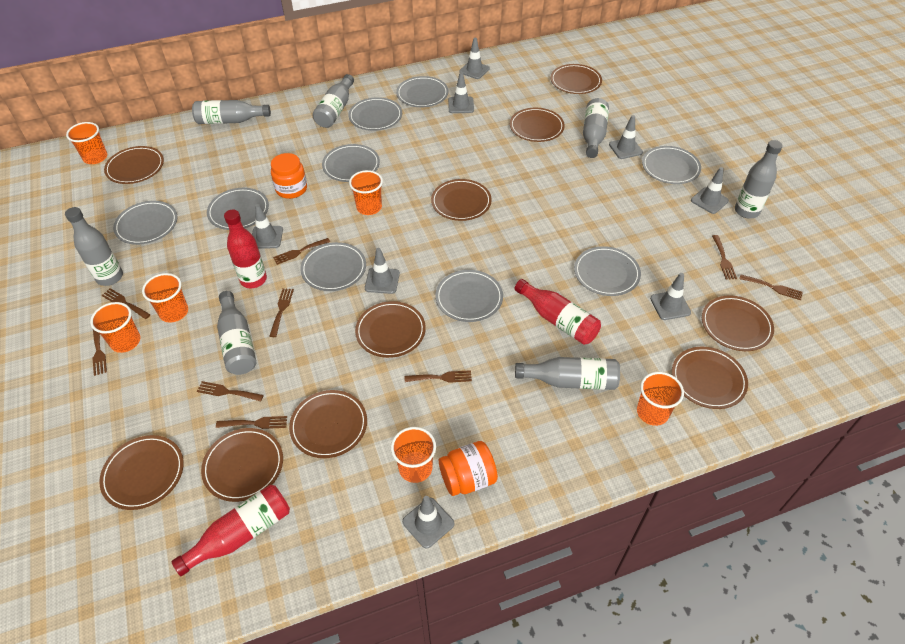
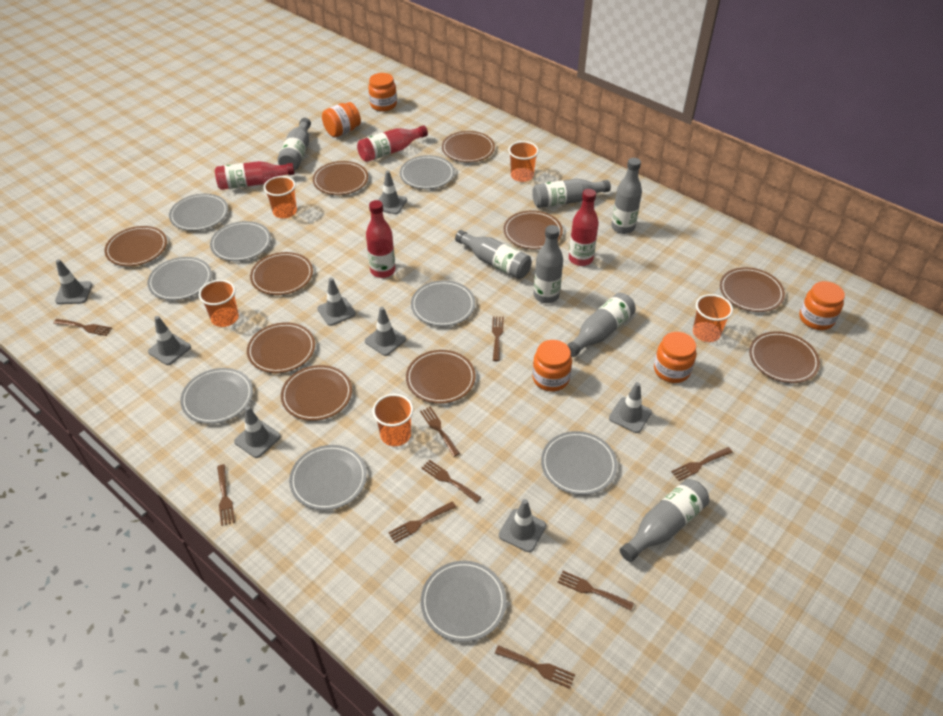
orange cup: [66,122,107,164] [90,302,141,353] [142,273,188,323] [349,170,383,215] [391,427,436,483] [637,372,684,426] = 6 -> [199,280,239,327] [264,176,297,218] [372,394,413,446] [508,141,539,182] [693,294,733,342] = 5
orange jar: [271,153,307,199] [439,441,498,496] = 2 -> [322,102,361,137] [368,73,397,112] [532,340,572,391] [654,332,696,383] [799,281,845,330] = 5
red bottle: [171,485,290,576] [224,209,267,288] [514,279,601,345] = 3 -> [215,161,295,190] [357,125,428,162] [366,200,395,278] [569,189,599,266] = 4

